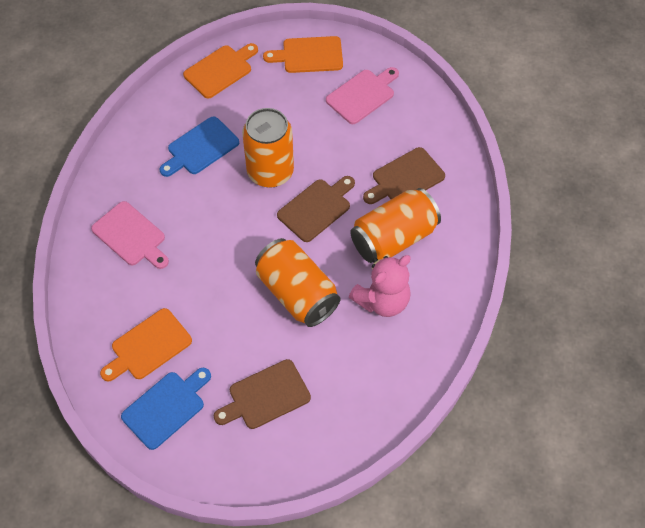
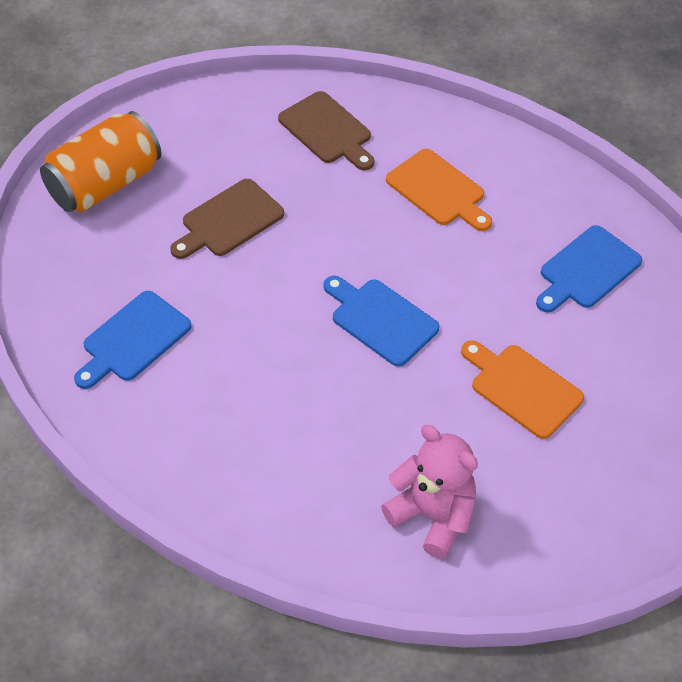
blue cutting board: [121,368,211,450] [159,116,239,177] = 2 -> [74,291,191,389] [323,276,440,367] [536,225,642,313] = 3
brown cutting board: [214,359,311,429] [277,176,355,242] [363,147,445,204] = 3 -> [170,179,284,259] [278,91,374,170] = 2
orange can: [242,108,294,188] [255,238,340,327] [351,188,441,263] = 3 -> [40,111,161,213] = 1
orange cutting board: [100,308,192,382] [183,43,258,98] [263,36,343,73] = 3 -> [386,149,492,231] [461,340,584,439] = 2
pink cutting board: [91,201,169,269] [326,67,399,124] = 2 -> none = 0

